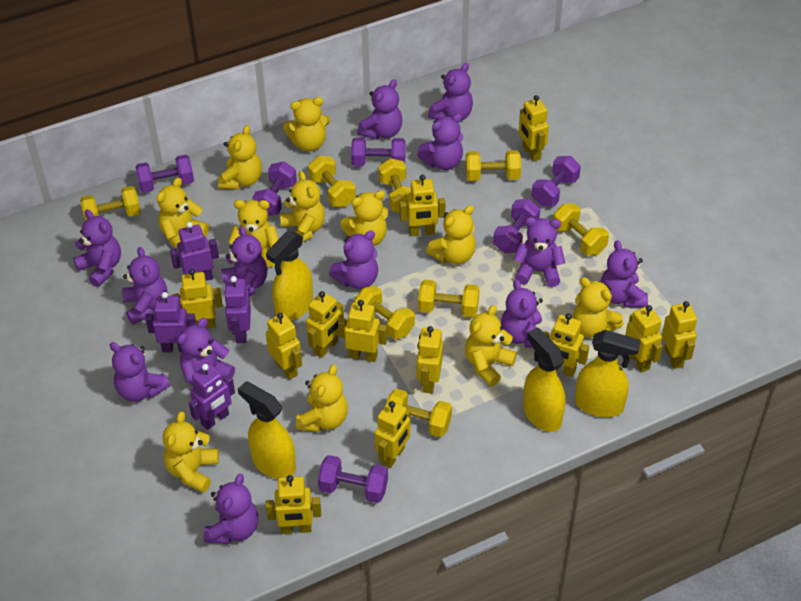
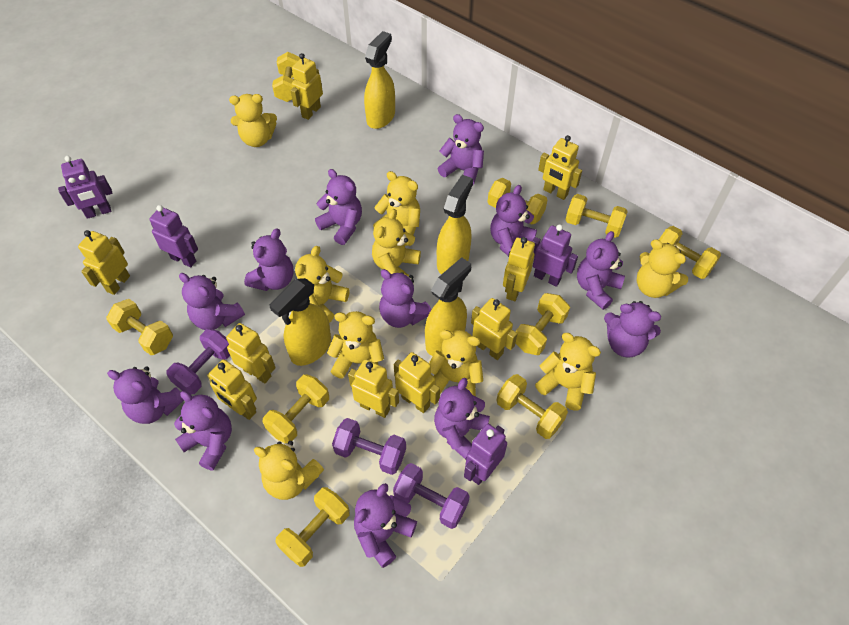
purple dumbbell: [135,155,194,193] [252,161,297,216] [318,455,388,503] [351,137,406,167] [493,199,540,253] [531,156,581,206] = 6 -> [166,329,230,395] [332,418,406,475] [393,463,470,529] = 3
purple teddy bear: [73,209,121,287] [110,342,170,402] [122,247,167,325] [177,318,235,388] [204,474,258,544] [221,226,268,297] [329,230,378,289] [357,79,403,140] [417,113,463,170] [428,63,473,121] [501,279,543,348] [513,217,565,287] [601,240,648,308] = 13 -> [107,366,184,424] [174,391,232,471] [179,273,245,330] [244,228,294,291] [315,169,362,245] [354,483,417,568] [379,269,432,328] [434,378,490,460] [438,114,484,185] [490,185,537,256] [577,231,625,310] [604,301,661,358] = 12
yellow dumbbell: [80,186,141,221] [308,156,356,207] [354,285,415,340] [378,158,411,213] [386,389,452,437] [418,280,480,318] [465,150,521,181] [553,203,609,256] = 8 -> [106,299,173,355] [263,374,329,443] [272,52,301,102] [276,487,350,567] [488,178,547,224] [496,374,568,439] [516,293,570,355] [565,194,628,238] [659,226,721,279] = 9
yellow robot: [172,269,223,329] [265,475,321,534] [266,313,302,380] [306,291,344,358] [338,300,387,362] [375,401,410,468] [400,175,446,236] [417,326,443,394] [519,95,549,162] [542,313,589,377] [625,305,663,373] [662,301,697,369] = 12 -> [78,230,130,295] [207,359,257,420] [226,323,276,383] [290,53,323,120] [348,359,399,418] [394,352,440,413] [471,298,517,360] [503,237,535,301] [538,135,582,200] = 9
yellow teddy bear: [157,177,209,250] [163,411,219,493] [218,125,262,189] [228,200,279,268] [280,171,325,243] [283,97,330,151] [296,364,348,432] [340,191,389,246] [426,205,476,264] [465,305,517,386] [573,277,623,338] = 11 -> [229,94,277,147] [254,441,324,500] [295,246,350,323] [327,311,384,379] [372,209,421,277] [373,171,420,246] [429,330,483,396] [535,333,601,411] [637,239,688,298] = 9

